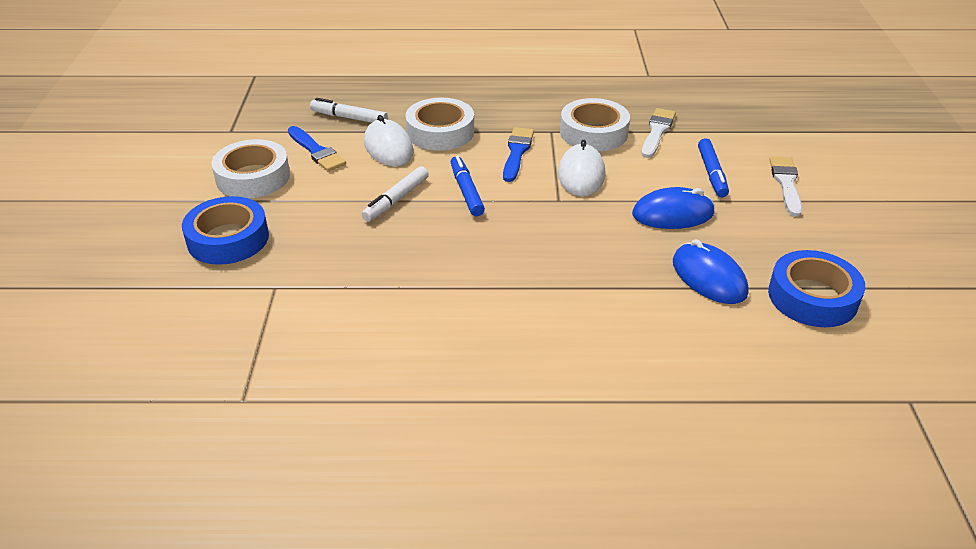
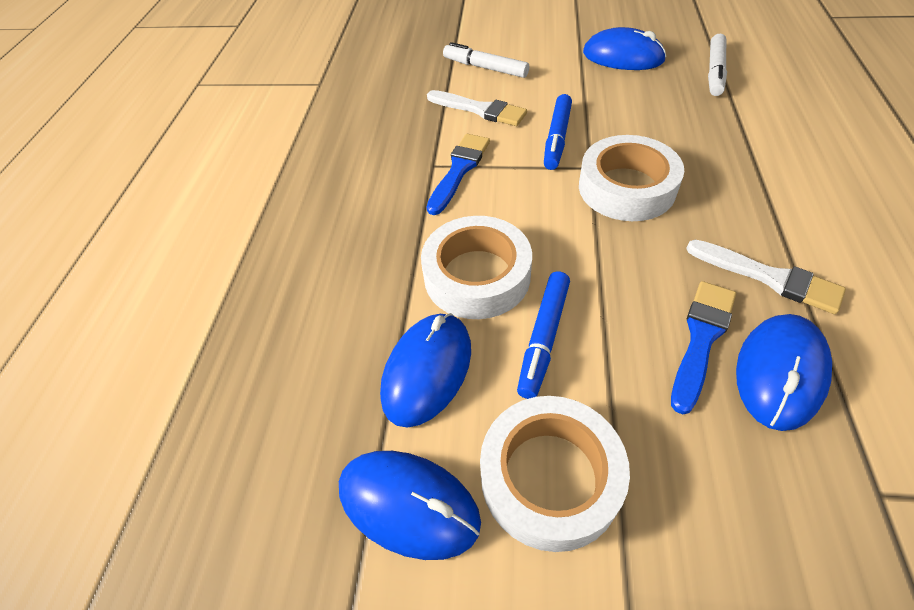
blue mouse: [632,187,715,229] [673,239,748,304] = 2 -> [339,451,481,560] [380,313,471,428] [583,27,667,70] [736,314,832,431] = 4
blue tape: [182,196,269,265] [768,250,865,327] = 2 -> none = 0
white mouse: [364,115,414,166] [558,140,606,196] = 2 -> none = 0

